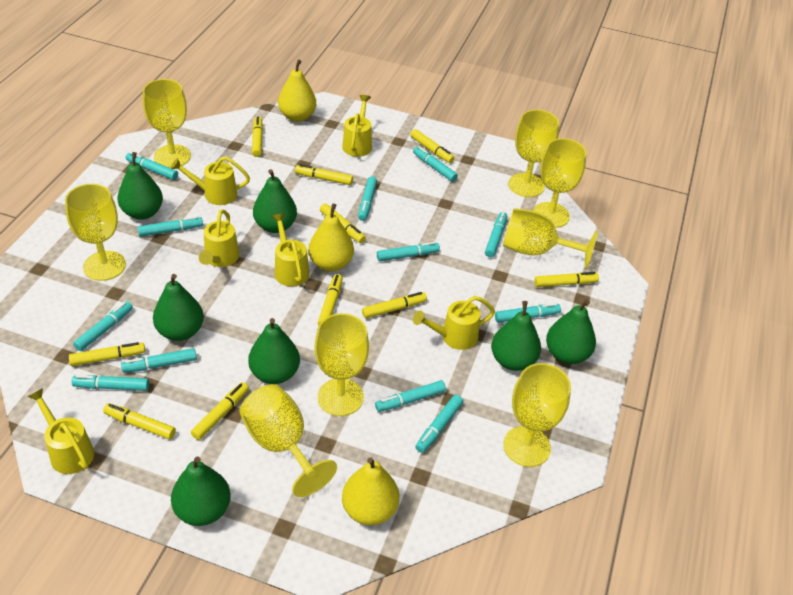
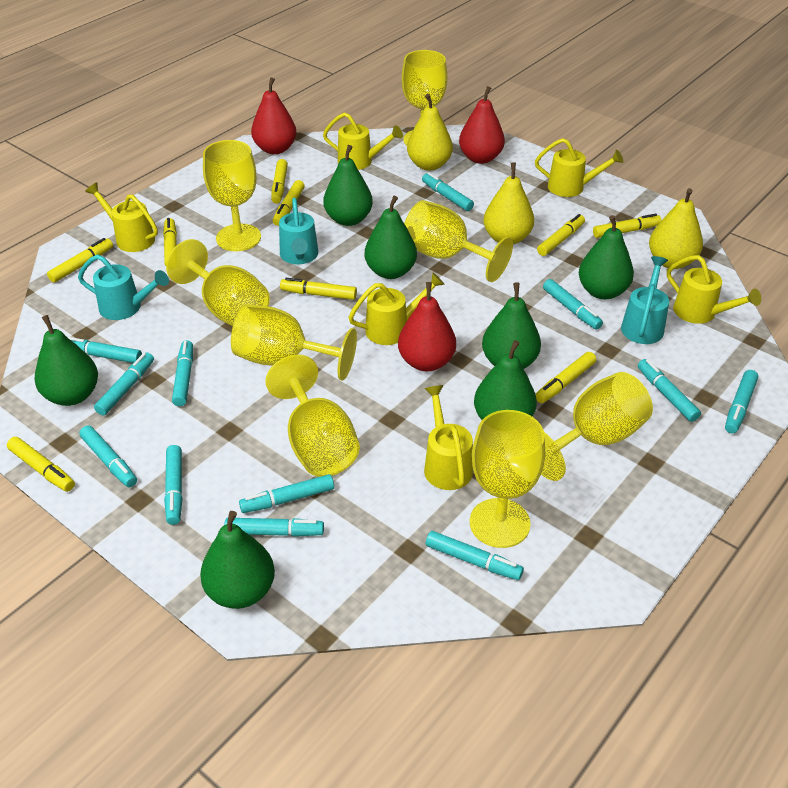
red pear: none = 0 -> [251,78,296,154] [398,282,456,371] [459,86,505,164] = 3
turquoise watering can: none = 0 -> [78,255,169,320] [279,197,318,264] [621,256,669,344] = 3
yellow marker: [69,342,145,366] [103,403,176,439] [191,382,249,440] [252,117,263,157] [295,164,353,185] [318,274,343,325] [320,203,366,243] [362,292,427,319] [410,129,454,163] [534,272,599,287] = 10 -> [7,437,75,492] [47,238,113,283] [163,218,177,266] [271,159,288,204] [273,180,305,226] [280,278,357,300] [535,352,596,403] [537,214,585,256] [593,214,661,238] = 9

